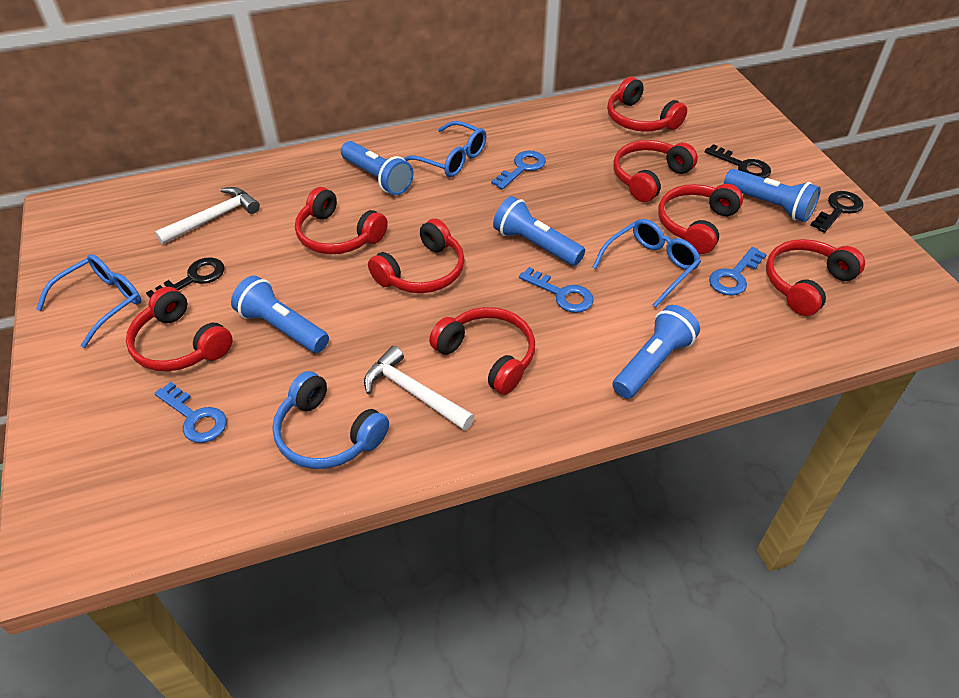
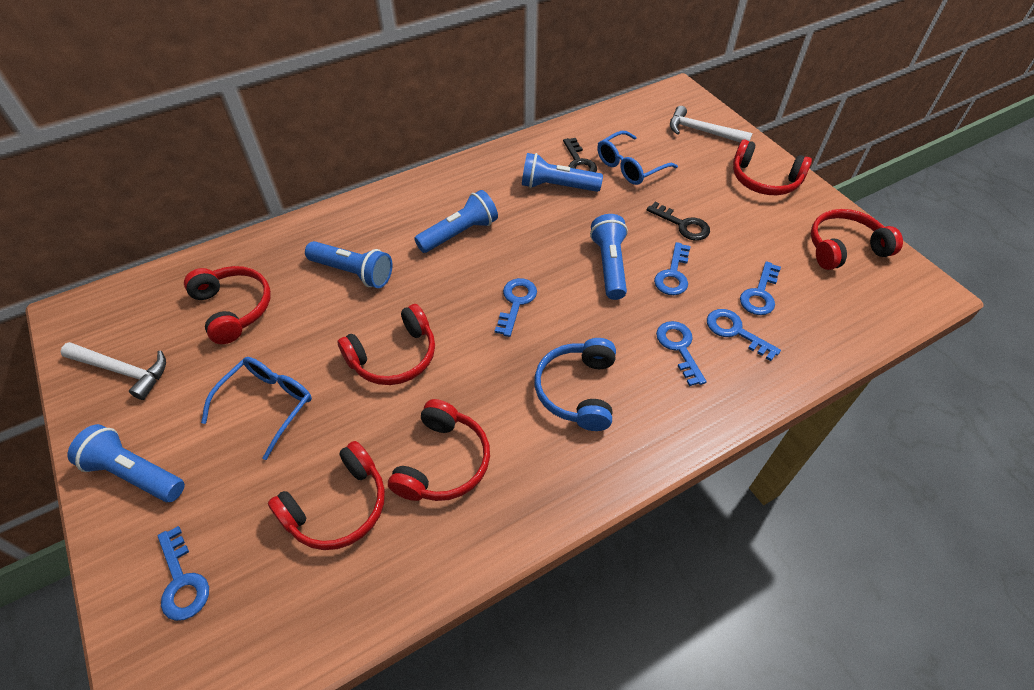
black key: [146,257,224,298] [705,144,771,178] [810,191,863,233] = 3 -> [563,138,597,172] [647,202,710,241] = 2
blue glasses: [36,254,141,348] [404,121,487,177] [592,219,701,308] = 3 -> [201,357,312,460] [597,131,678,185] = 2
blue key: [154,382,227,443] [491,151,546,190] [519,267,594,313] [709,247,767,296] = 4 -> [158,526,209,621] [495,278,537,337] [654,242,691,295] [656,321,707,386] [707,309,781,361] [740,261,781,315] = 6
red headphones: [126,287,233,371] [295,187,388,254] [368,218,465,293] [429,307,535,395] [607,77,687,132] [614,140,698,202] [658,184,743,254] [766,239,865,316] = 8 -> [184,266,271,344] [268,441,385,550] [337,304,435,385] [388,399,490,501] [733,140,812,195] [811,209,903,270] = 6

